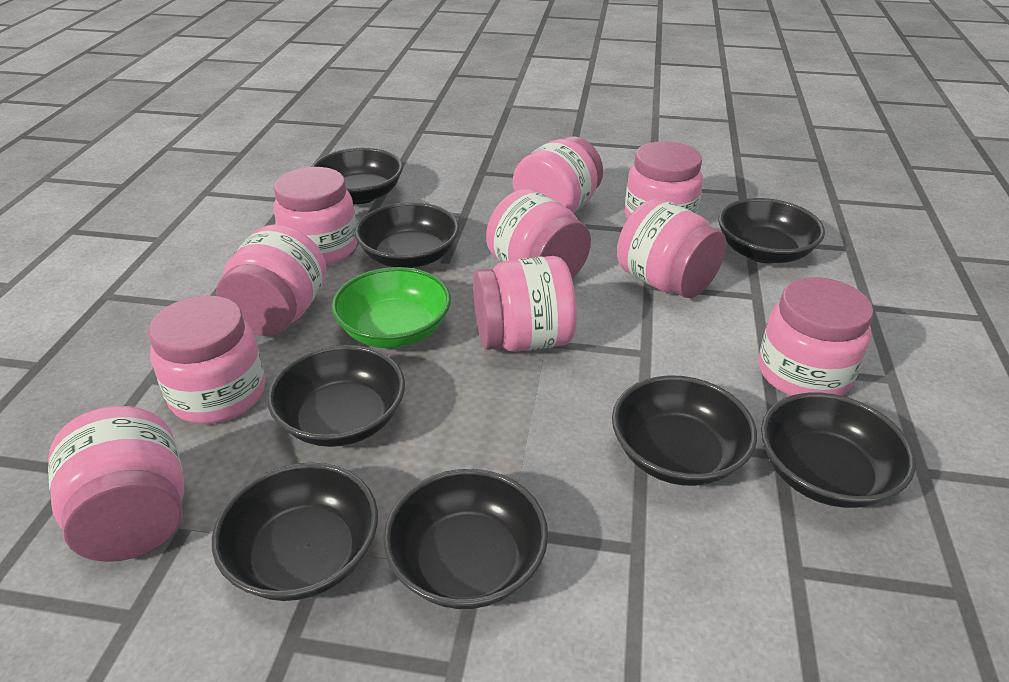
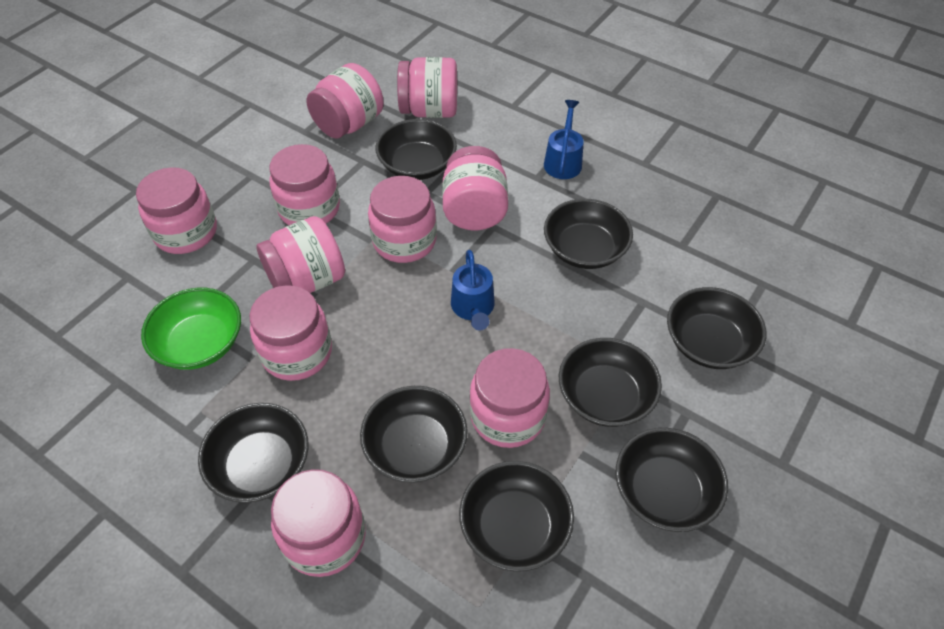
blue watering can: none = 0 -> [451,250,495,331] [544,100,583,179] = 2

